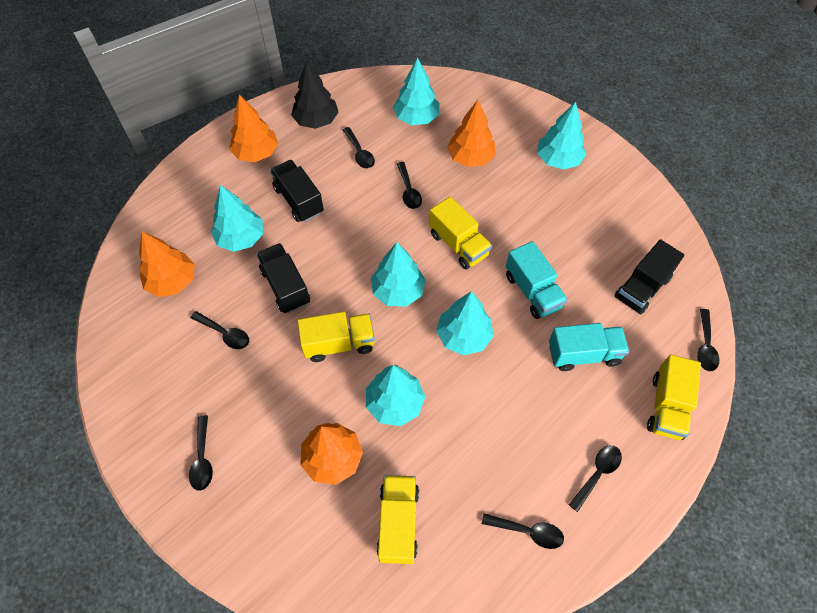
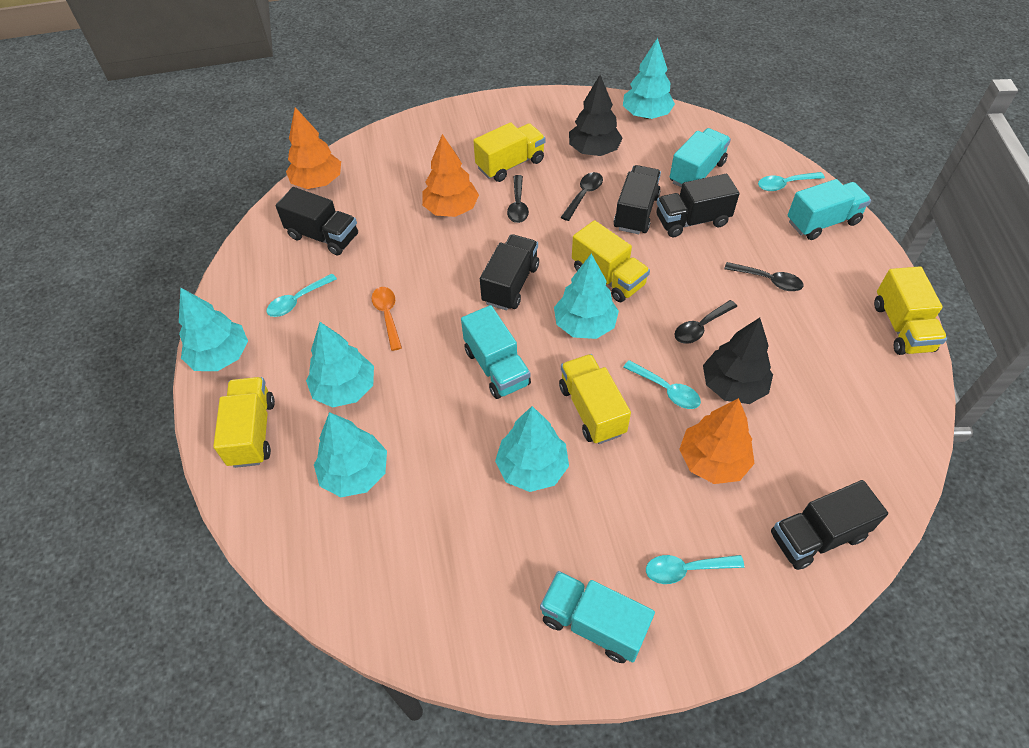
black spoon: [189,415,213,491] [190,311,249,349] [343,127,375,168] [397,162,422,209] [482,513,564,549] [569,445,622,512] [697,309,719,371] = 7 -> [507,175,529,223] [561,172,603,221] [674,300,737,344] [724,262,803,291] = 4
black tree: [291,61,339,129] = 1 -> [569,75,623,156] [703,318,773,404] = 2
black truck: [256,243,310,313] [270,160,324,222] [615,239,684,314] = 3 -> [275,187,358,256] [480,234,539,310] [614,165,661,234] [656,174,740,237] [771,480,888,570] = 5
orange spoon: none = 0 -> [372,287,402,351] = 1
orange tree: [139,232,195,297] [229,95,278,162] [300,423,363,485] [447,100,496,167] = 4 -> [286,107,341,189] [422,134,479,217] [679,398,755,484] = 3
turquoise spoon: none = 0 -> [266,273,337,317] [623,360,701,409] [646,555,744,584] [758,172,825,191] = 4
turquoise truck: [506,241,568,319] [549,323,629,371] = 2 -> [461,305,531,399] [540,571,655,663] [670,128,731,187] [788,179,871,240] = 4
yellow truck: [297,311,375,362] [377,475,419,564] [429,196,492,269] [647,355,701,440] = 4 -> [213,377,275,468] [473,122,545,182] [559,354,631,444] [572,220,650,302] [874,266,947,355] = 5

